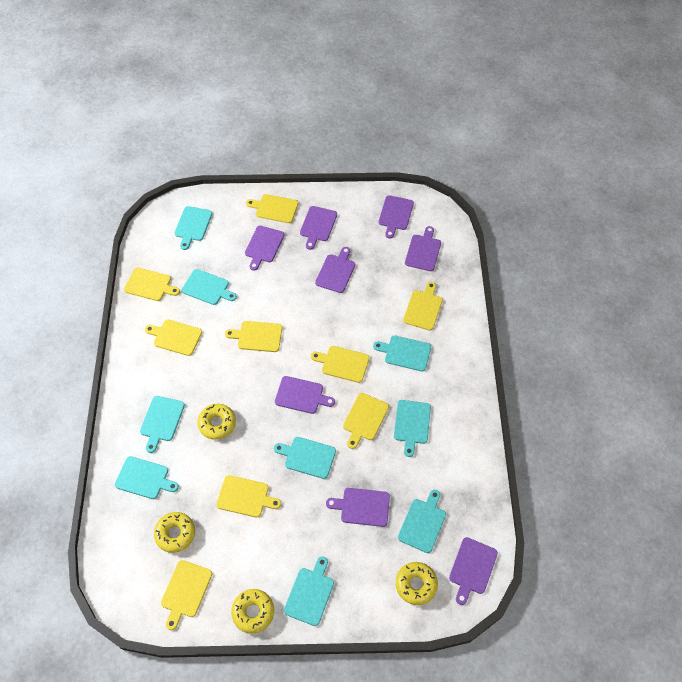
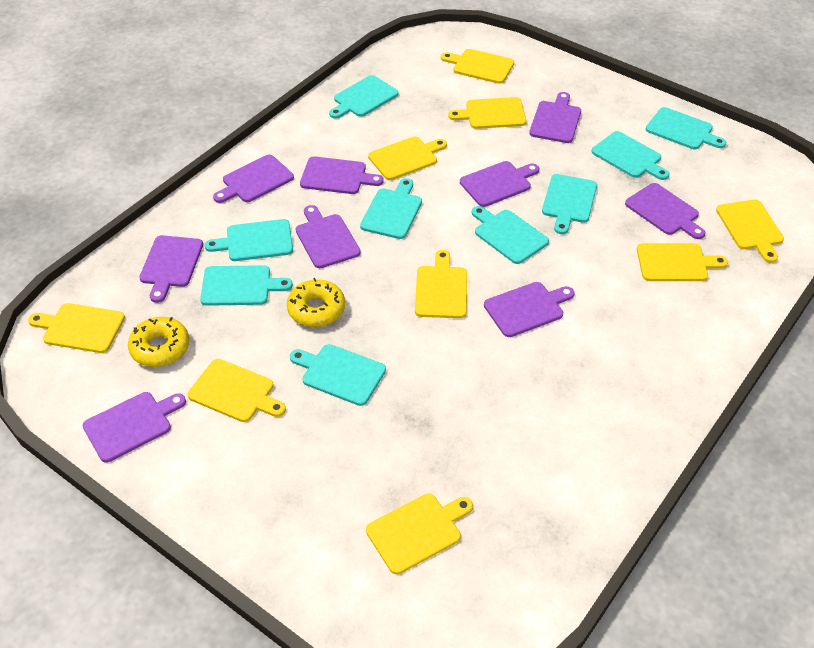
purple cutting board: [245,226,284,271] [275,376,335,414] [300,206,337,250] [315,247,355,293] [326,488,390,527] [379,195,414,239] [405,226,441,271] [449,537,498,605] = 8 -> [82,392,186,463] [139,235,203,303] [213,155,294,203] [296,205,361,268] [300,156,384,194] [460,161,539,207] [484,282,575,337] [529,92,581,143] [625,183,706,239] = 9
yellow donut: [154,512,195,553] [198,404,236,440] [231,589,274,634] [396,562,438,605] = 4 -> [128,317,189,367] [287,278,345,327] = 2

